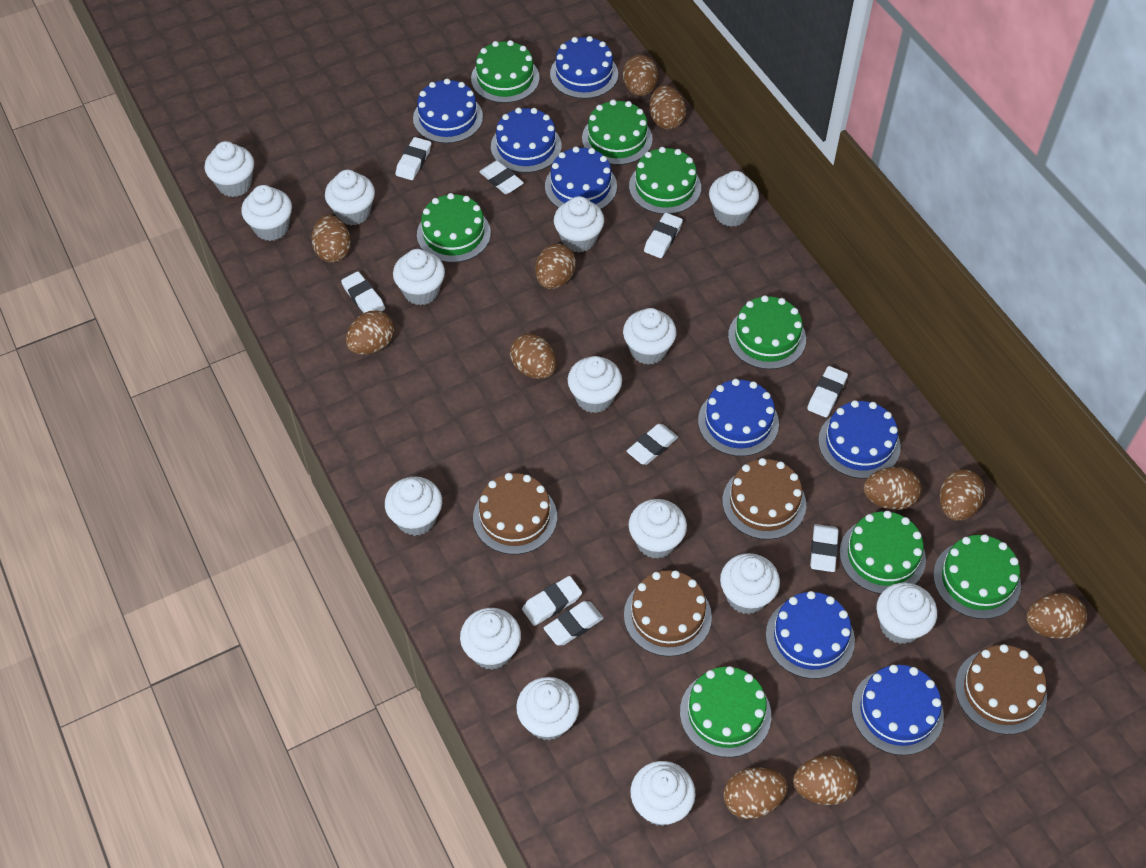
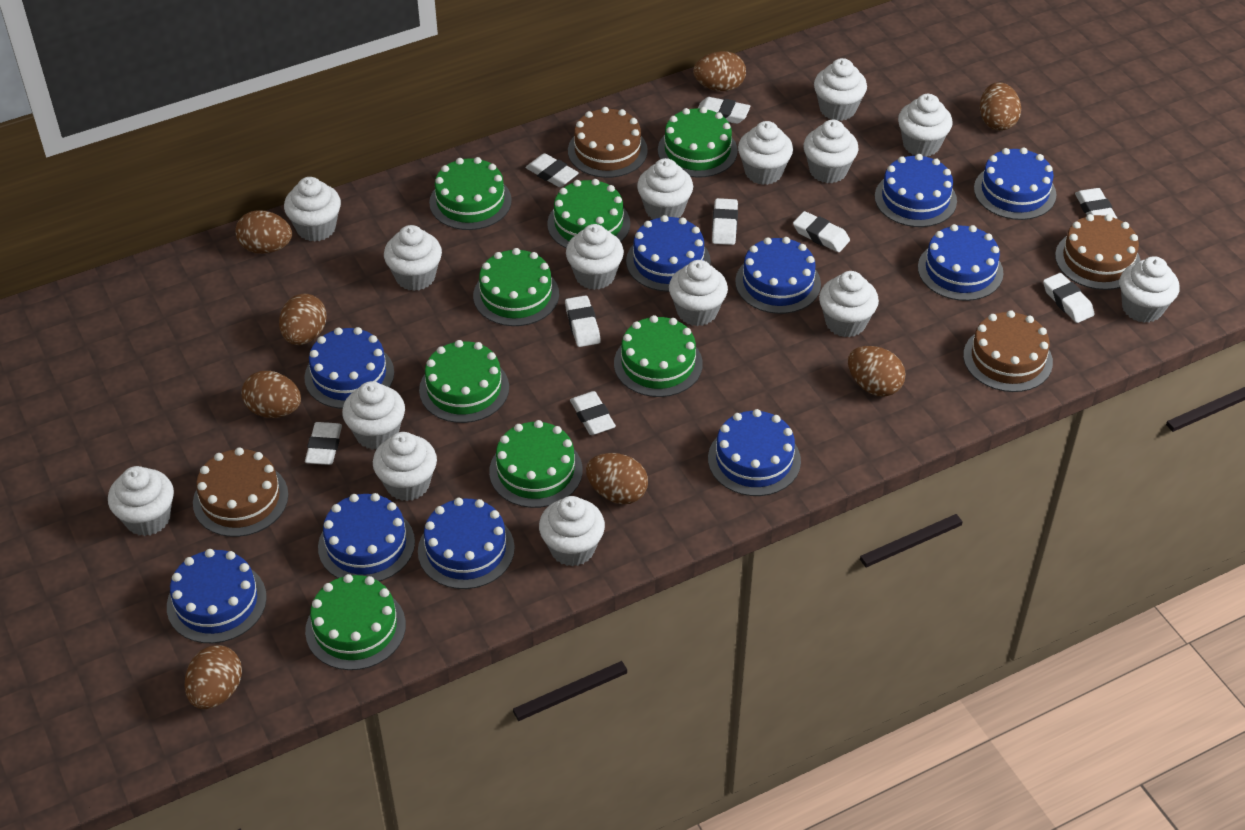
blue cake: [413,79,483,143] [491,108,562,173] [545,147,617,209] [550,36,618,99] [698,379,779,456] [766,591,855,679] [818,400,901,479] [852,665,944,755] = 8 -> [167,549,267,643] [304,327,394,409] [318,493,415,581] [418,498,515,589] [626,215,711,292] [708,409,801,496] [735,237,821,314] [875,154,957,227] [918,224,1003,301] [974,147,1056,220] = 10
brown egg: [311,215,351,263] [346,311,394,355] [510,334,557,379] [535,244,576,289] [623,55,658,96] [649,85,686,130] [723,767,788,819] [793,755,858,805] [863,467,921,510] [939,469,985,521] [1026,593,1087,639] = 11 -> [184,645,242,709] [235,210,292,254] [241,371,301,418] [279,294,327,345] [586,453,648,504] [693,51,746,91] [848,346,906,397] [980,82,1021,131] = 8

